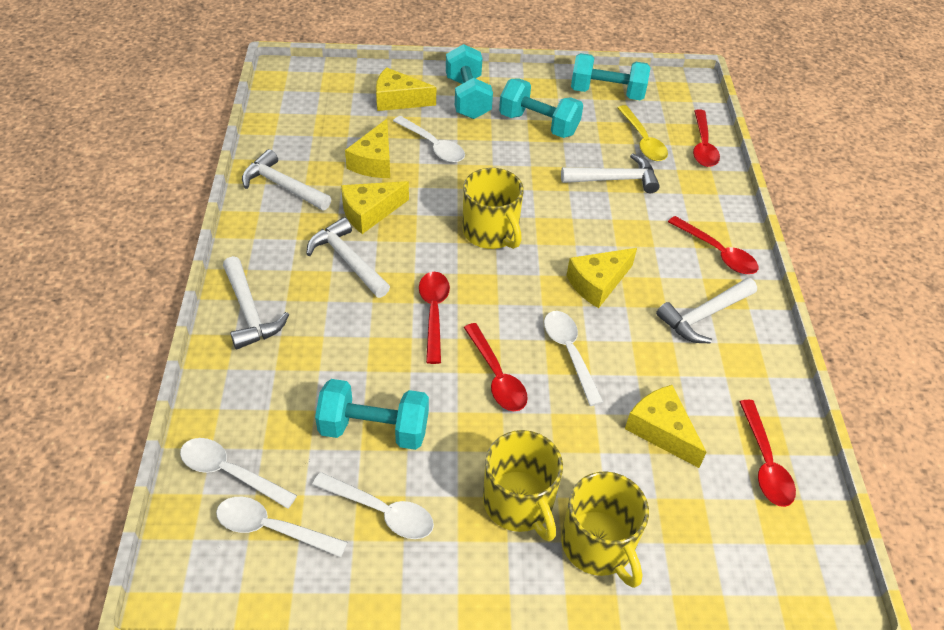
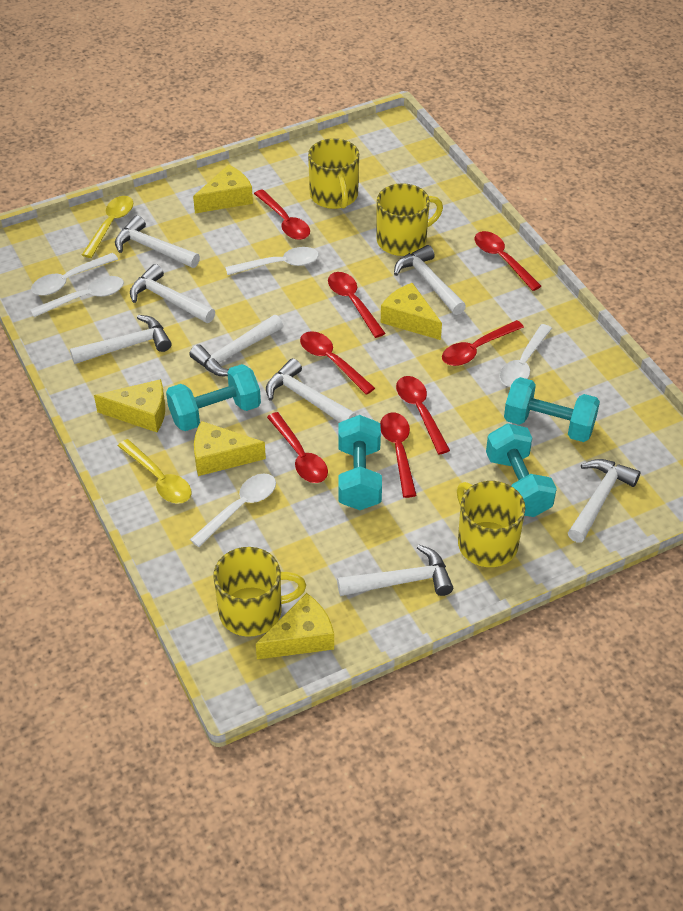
red spoon: [419,272,450,364] [464,323,528,411] [668,216,758,274] [693,109,720,167] [739,400,796,507] = 5 -> [254,189,310,240] [267,412,328,483] [300,331,375,395] [328,272,385,338] [380,412,417,498] [396,376,450,454] [442,320,524,366] [474,231,541,291] = 8
white hammer: [223,256,289,349] [242,149,331,210] [306,217,390,298] [561,153,660,193] [656,278,757,343] = 5 -> [70,315,172,364] [115,215,200,268] [130,264,215,323] [189,315,283,376] [266,358,357,422] [337,545,453,596] [394,245,466,315] [568,459,640,543] = 8
yellow mug: [462,168,524,249] [483,430,563,542] [561,471,649,588] = 3 -> [213,547,306,637] [308,138,359,209] [376,183,443,256] [457,481,525,567] = 4
yellow spoon: [618,105,668,161] = 1 -> [82,196,133,258] [118,439,191,504] = 2

